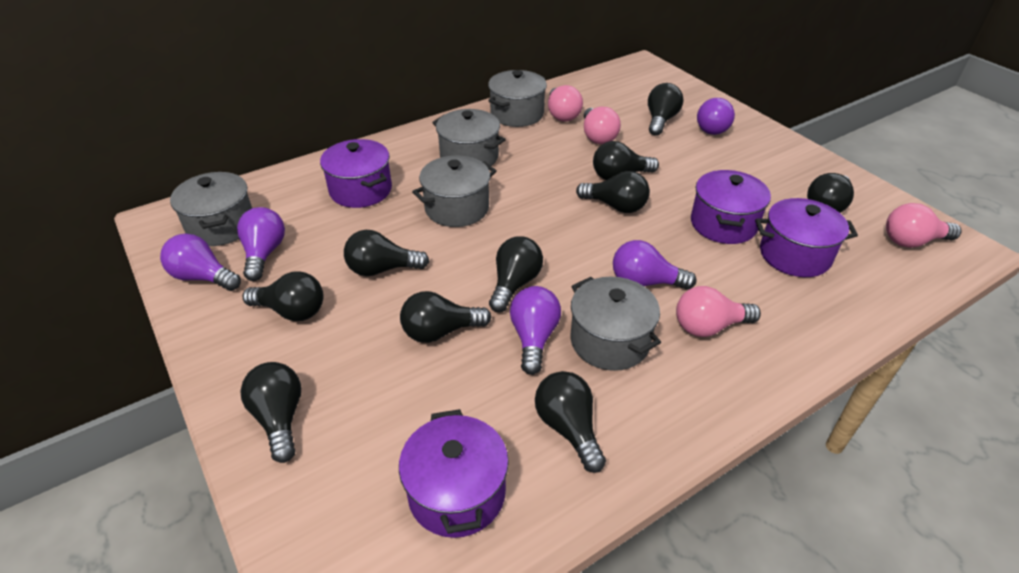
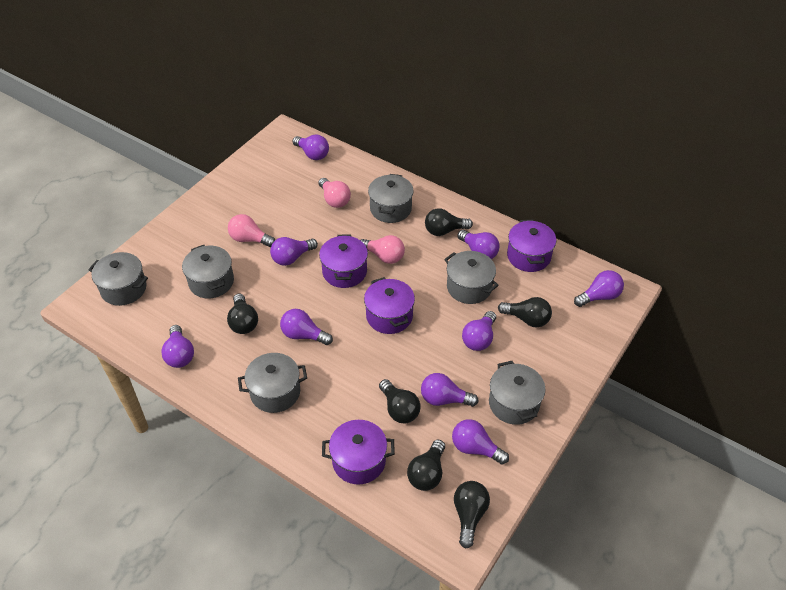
black light bulb: [240,362,301,463] [243,271,324,321] [344,230,429,276] [400,291,491,343] [489,236,543,312] [535,371,606,473] [576,171,650,213] [593,141,659,180] [648,83,683,136] [807,173,854,213] = 10 -> [227,294,258,334] [379,379,421,423] [407,440,445,491] [425,209,473,236] [454,481,490,549] [498,297,552,327] = 6
grey pot: [170,172,252,246] [412,156,497,227] [432,109,506,166] [488,70,547,127] [570,277,661,371] = 5 -> [88,252,148,306] [182,245,234,298] [238,353,307,413] [368,174,414,223] [444,251,499,304] [489,361,545,425] = 6
pink light bulb: [548,85,583,122] [584,107,621,144] [676,286,761,337] [886,203,962,248] = 4 -> [228,214,275,247] [319,178,351,208] [361,235,405,264] = 3
purple light bulb: [160,233,241,291] [237,207,285,281] [510,286,561,375] [613,240,696,290] [697,98,735,135] = 5 -> [161,325,194,368] [270,237,318,266] [280,309,333,345] [293,135,329,160] [421,373,478,407] [452,419,509,465] [457,230,500,259] [462,311,496,351] [574,270,624,307] = 9

